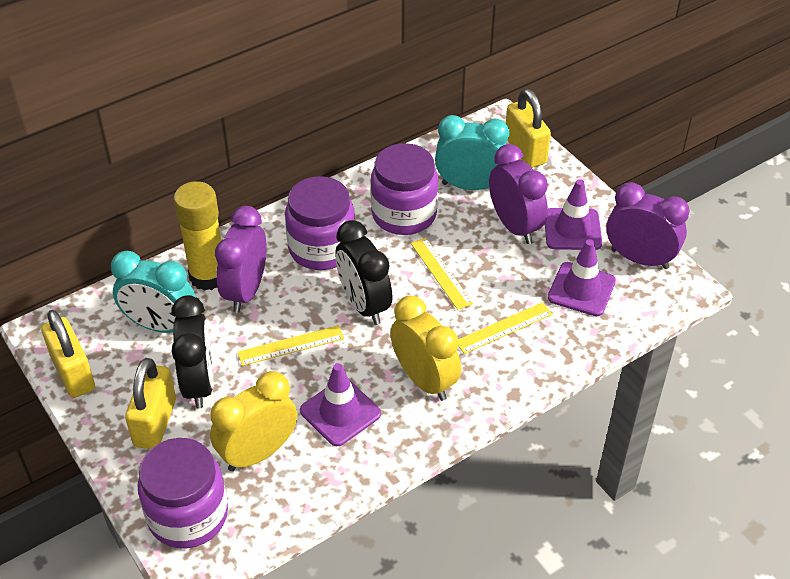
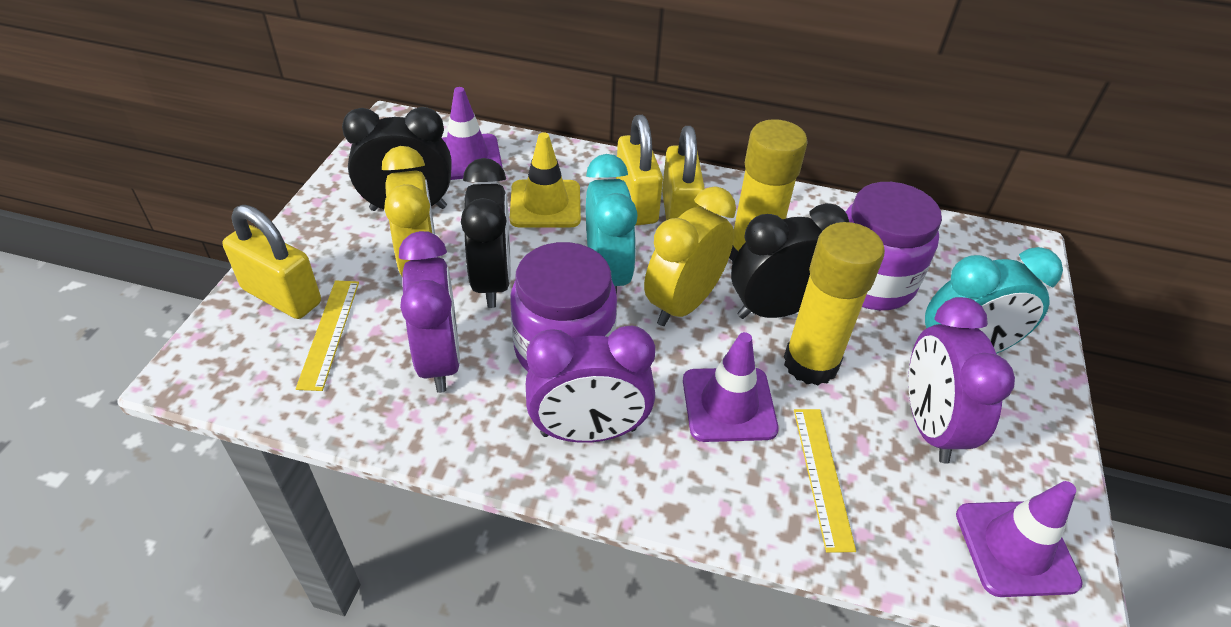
black clock: [171,295,213,409] [335,220,393,325] = 2 -> [342,107,452,211] [461,158,511,308] [731,203,849,319] = 3
purple jar: [138,438,228,549] [285,176,355,270] [371,143,438,235] = 3 -> [510,242,617,372] [846,182,942,310] = 2
yellow glue stick: [173,181,221,291] = 1 -> [729,119,808,264] [784,222,885,385] = 2
yellow ruler: [238,325,344,366] [411,238,473,310] [458,302,552,354] = 3 -> [296,280,359,391] [794,409,856,553] = 2
yellow traffic cone: none = 0 -> [510,132,581,228] = 1

